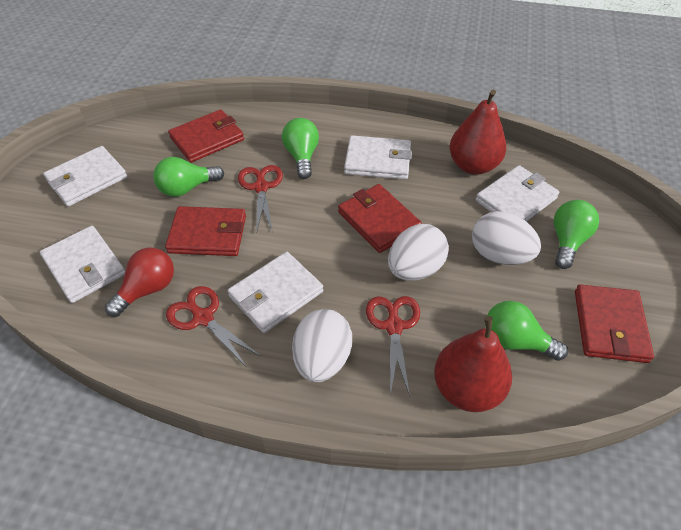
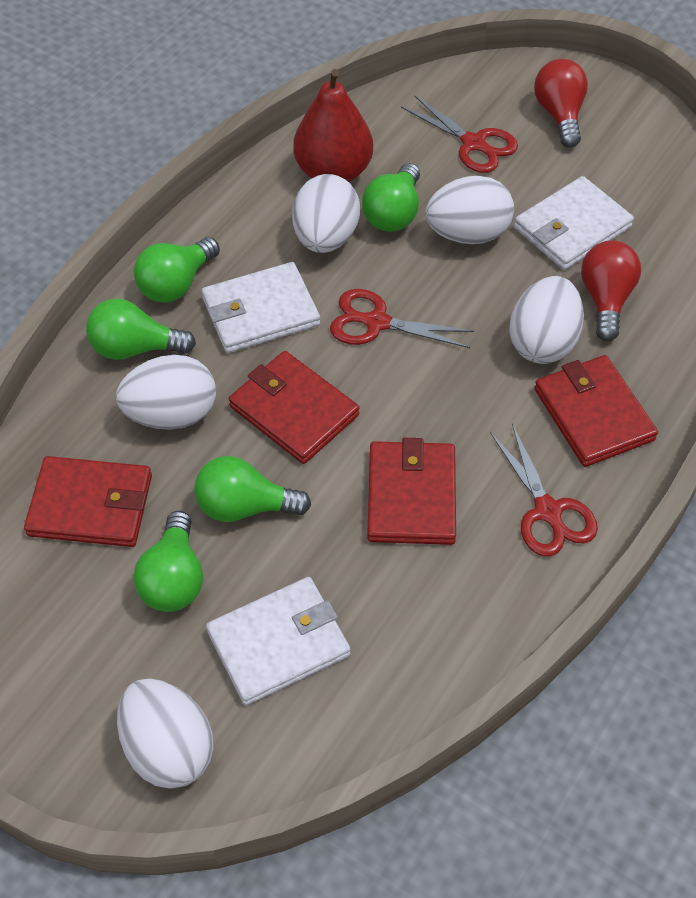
green light bulb: [153,157,224,197] [282,118,319,179] [485,301,568,361] [554,200,599,269] = 4 -> [86,299,196,360] [134,237,220,303] [134,511,203,612] [194,456,311,522] [362,163,420,232] = 5
red light bulb: [105,247,174,317] = 1 -> [534,59,588,148] [581,240,641,341] = 2
red pear: [434,316,512,412] [449,90,506,175] = 2 -> [293,69,373,182] = 1
white egg: [292,309,352,382] [388,224,449,280] [472,211,541,265] = 3 -> [116,355,216,430] [117,678,213,789] [292,174,360,253] [425,176,514,244] [509,276,584,364] = 5
white wallet: [40,226,125,303] [43,146,127,206] [228,252,323,333] [344,135,412,180] [475,165,559,222] = 5 -> [201,262,320,353] [206,577,350,705] [514,176,634,270] = 3

